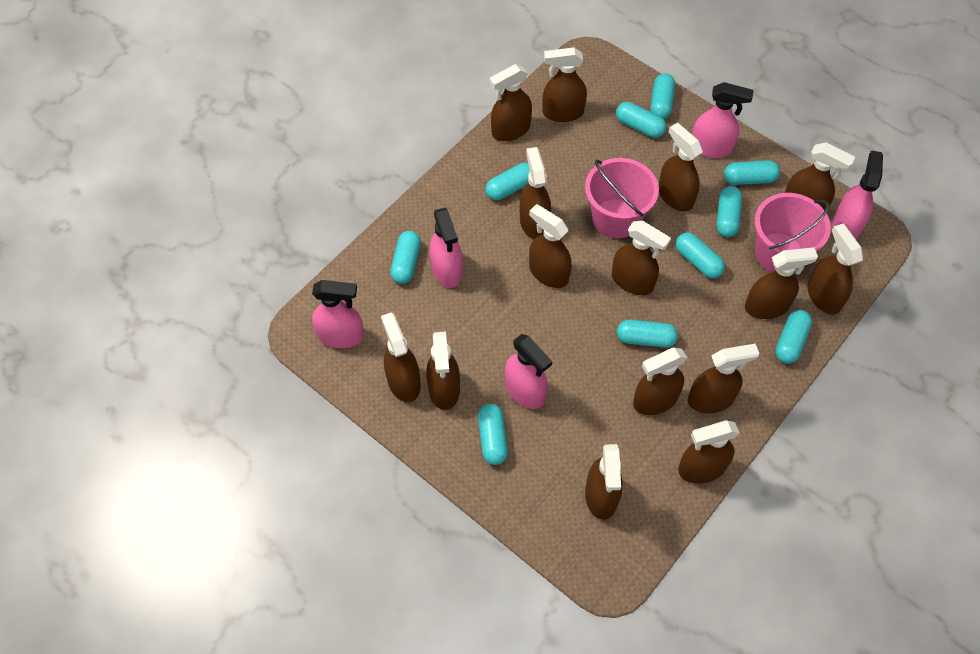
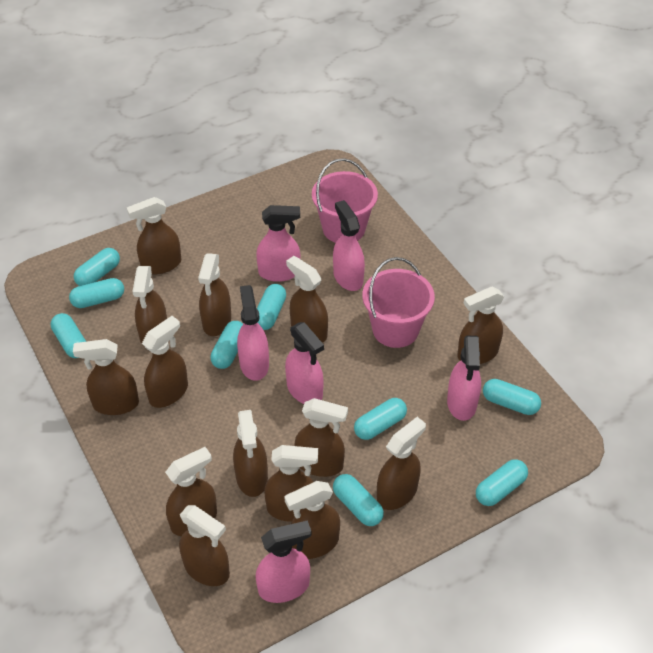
brown spray bottle: [381,312,421,402] [426,331,460,410] [489,64,532,141] [520,147,551,239] [529,204,572,288] [542,47,587,122] [585,444,623,520] [612,221,671,295] [633,348,687,415] [659,123,703,212] [678,420,740,484] [688,344,760,413] [745,247,818,319] [785,143,855,210] [808,223,863,315] = 15 -> [73,339,139,415] [126,197,181,274] [132,266,167,345] [142,316,188,408] [165,447,217,536] [179,505,230,586] [198,253,231,336] [233,410,268,497] [264,445,318,522] [284,481,340,559] [286,256,328,343] [294,398,348,477] [377,417,426,510] [458,286,504,364] = 14
pink spray bottle: [312,280,364,348] [429,208,463,288] [505,334,552,409] [692,82,754,158] [833,150,883,239] = 5 -> [237,285,269,381] [256,205,300,282] [256,520,311,603] [285,322,324,404] [333,200,365,291] [447,335,481,421] = 6
turquoise capsule: [390,231,421,284] [478,404,508,465] [485,163,530,200] [616,102,667,138] [617,320,678,348] [650,73,675,119] [676,232,725,278] [716,186,742,237] [724,160,780,185] [775,310,812,364] = 10 -> [51,313,86,358] [69,278,124,308] [74,248,120,286] [210,321,243,369] [257,284,286,330] [333,474,384,526] [354,398,407,440] [476,459,528,506] [483,379,541,415] = 9

